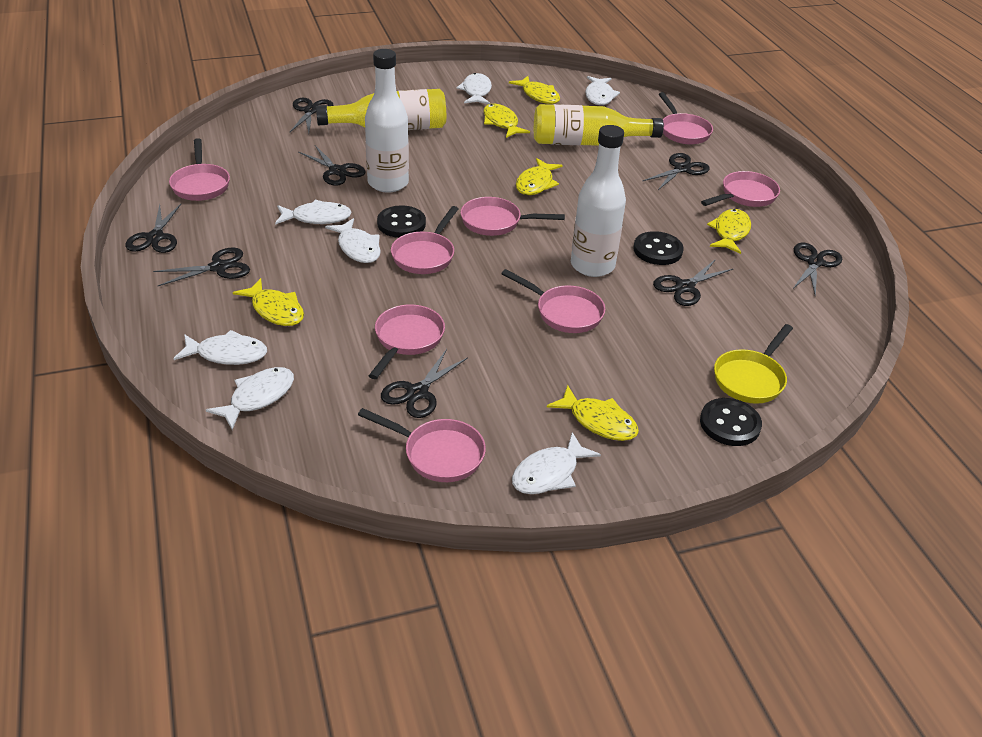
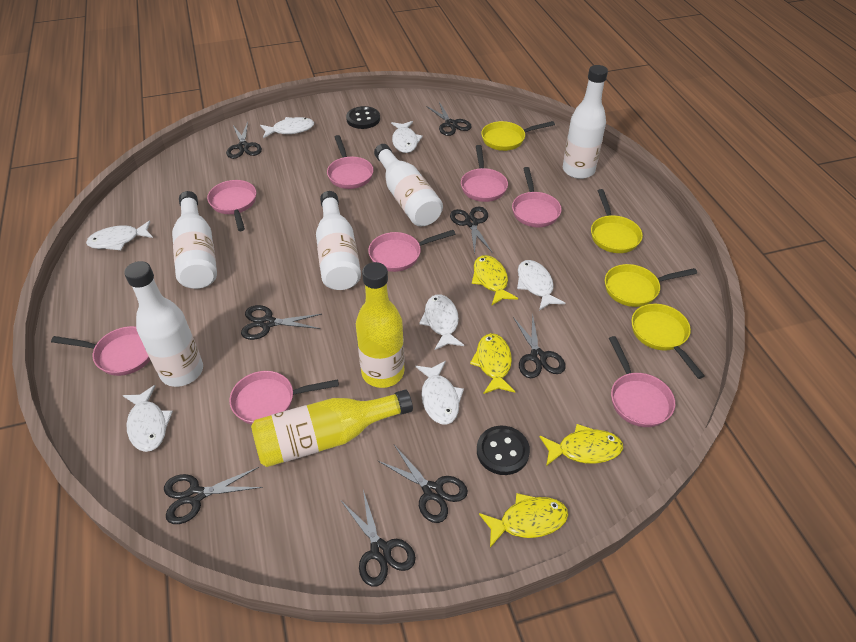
black button: [377,205,426,238] [633,231,683,265] [700,398,762,446] = 3 -> [346,106,380,129] [477,426,530,475] = 2
white bottle: [365,49,409,192] [571,125,626,277] = 2 -> [124,261,203,387] [172,191,217,289] [316,191,361,290] [374,144,443,226] [563,65,608,179] = 5
yellow fish: [233,278,304,326] [483,104,530,138] [509,76,560,104] [516,158,562,195] [547,385,639,441] [707,209,751,254] = 6 -> [470,333,515,394] [472,255,518,305] [479,493,568,548] [540,424,623,466] = 4
yellow pan: [714,324,793,404] = 1 -> [481,121,555,151] [591,189,643,253] [605,264,697,307] [631,304,705,379] = 4

